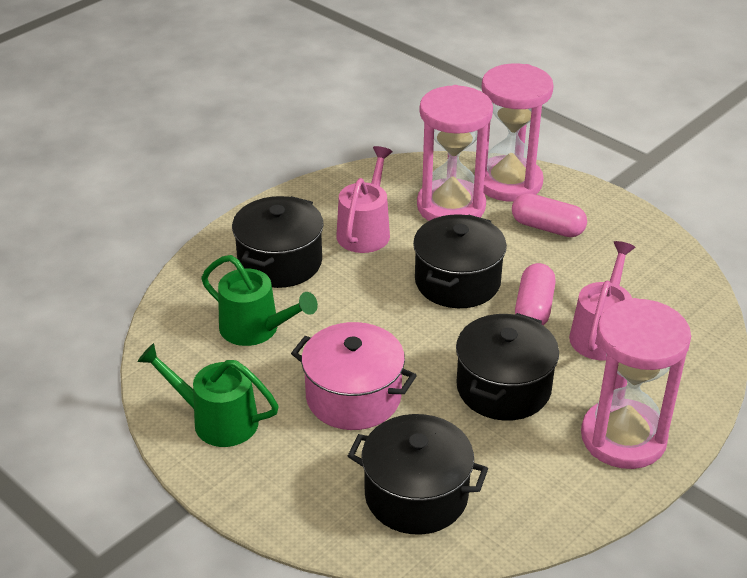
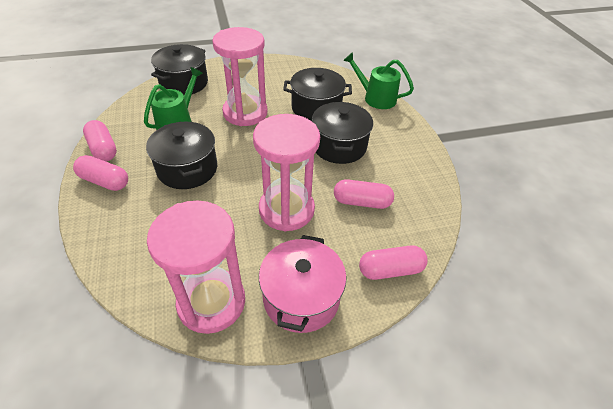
pink capsule: [512,193,587,237] [515,263,556,325] = 2 -> [73,155,128,191] [83,120,117,161] [334,179,394,209] [359,245,428,280] = 4
pink watering can: [336,146,393,253] [569,241,635,361] = 2 -> none = 0

